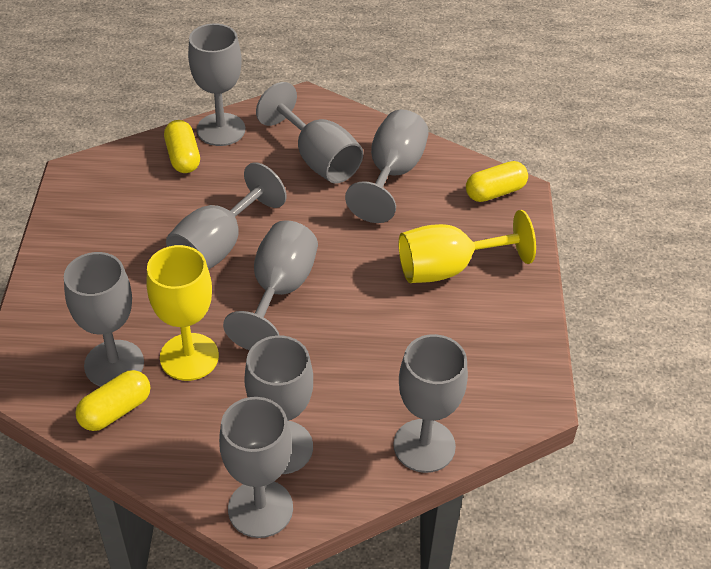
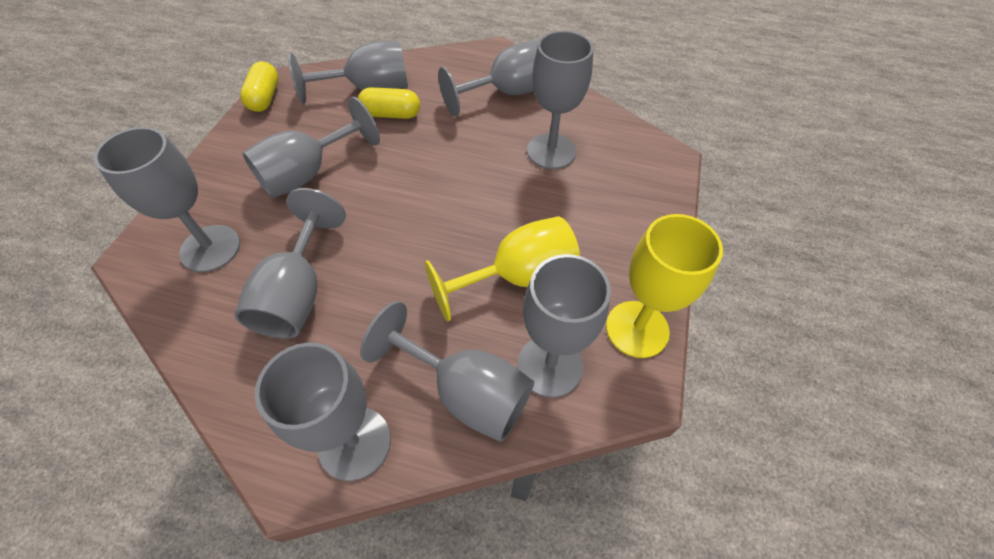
yellow capsule: [75,370,150,431] [164,120,200,173] [466,161,528,202] = 3 -> [240,61,279,112] [358,87,420,119] = 2

